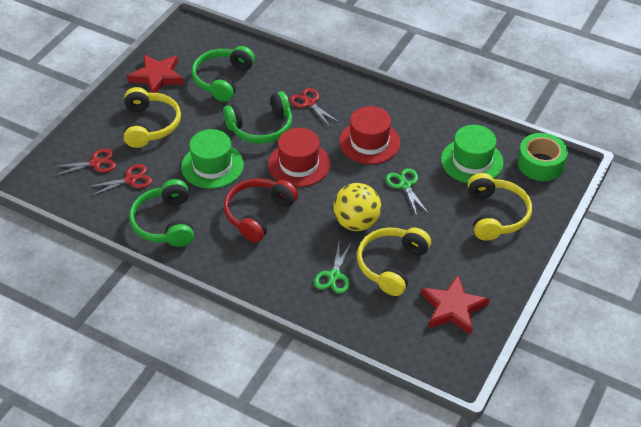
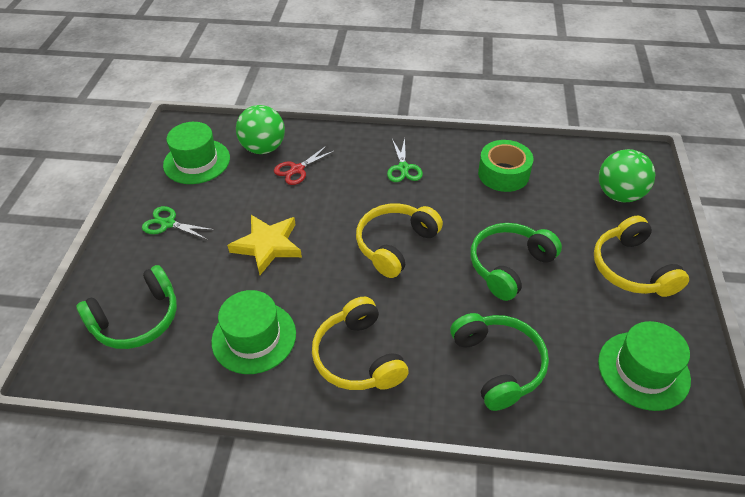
green ball: none = 0 -> [236,105,285,154] [599,149,656,202] = 2
green hat: [181,129,244,189] [441,125,504,183] = 2 -> [163,122,230,184] [211,290,296,374] [598,321,691,411] = 3
red hat: [268,128,330,187] [339,106,400,164] = 2 -> none = 0
red headphones: [224,178,298,243] = 1 -> none = 0
red scissors: [52,149,116,176] [88,164,152,196] [290,88,339,127] = 3 -> [274,145,336,185] = 1
red star: [127,54,184,93] [421,275,489,335] = 2 -> none = 0
yellow ball: [333,183,381,231] = 1 -> none = 0
yellow star: none = 0 -> [227,215,302,275] = 1

